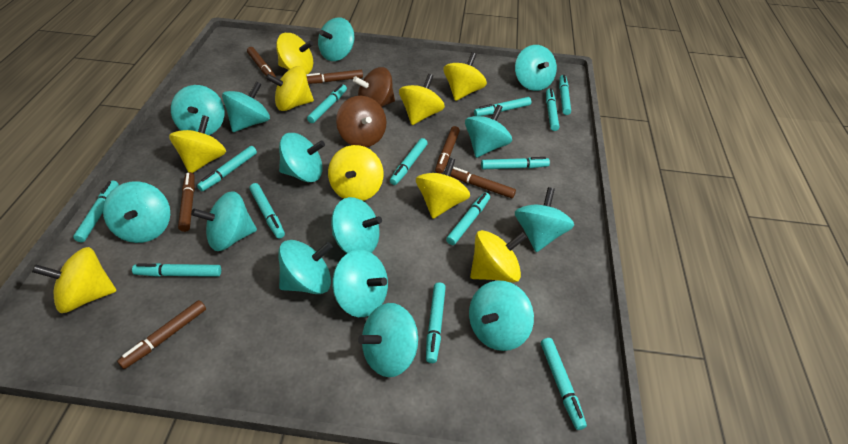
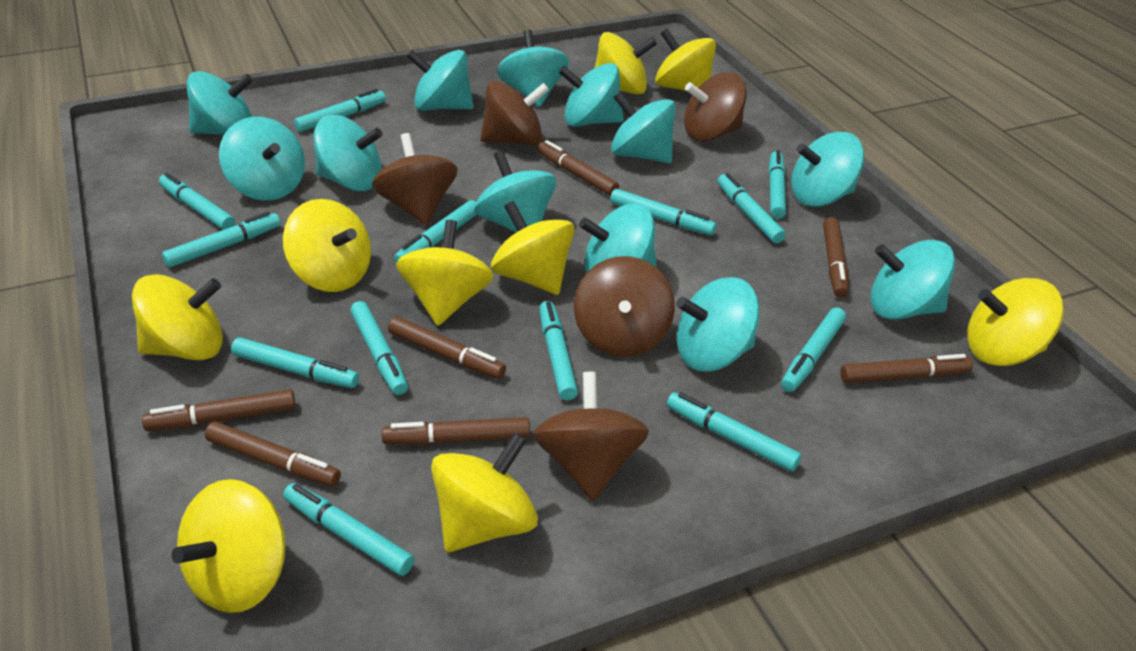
brown marker: [117,300,206,369] [178,172,195,232] [247,47,276,77] [306,70,363,84] [435,126,460,174] [450,167,516,198] = 6 -> [142,389,295,431] [205,422,341,487] [382,417,530,445] [388,317,506,379] [537,140,619,196] [823,217,849,298] [840,354,973,383] = 7
brown spinning top: [336,96,386,147] [353,67,395,107] = 2 -> [372,133,457,225] [481,81,549,146] [533,372,649,501] [574,256,675,357] [684,72,747,141] = 5
turquoise spinning top: [103,181,170,243] [171,85,224,135] [191,191,257,251] [222,81,270,132] [278,240,333,294] [279,133,325,182] [318,17,354,61] [331,197,382,253] [332,250,388,317] [358,303,418,377] [465,105,512,158] [469,280,534,351] [515,45,557,91] [515,187,574,252] = 14 -> [186,71,253,135] [219,117,305,201] [313,115,383,192] [406,50,474,111] [474,150,556,233] [497,30,569,107] [559,63,623,127] [579,203,656,273] [611,92,676,163] [676,277,760,372] [791,132,864,207] [871,240,955,320] = 12

